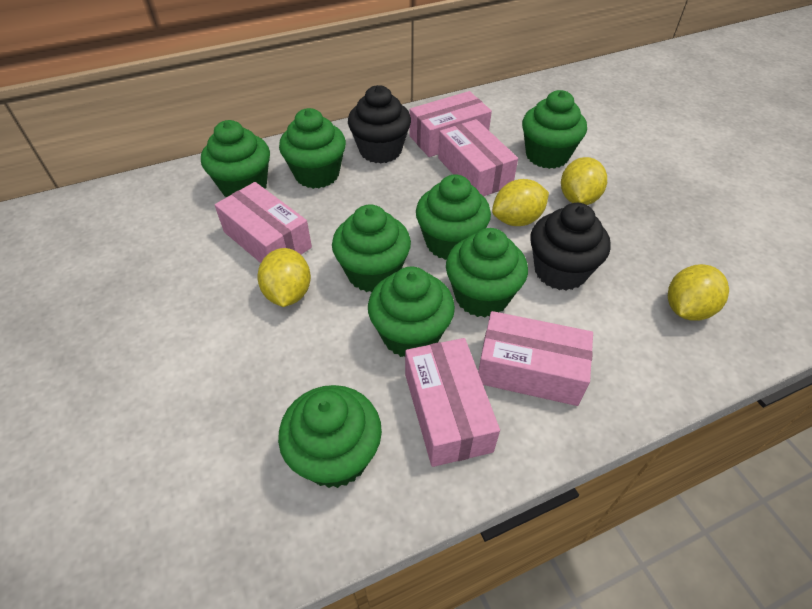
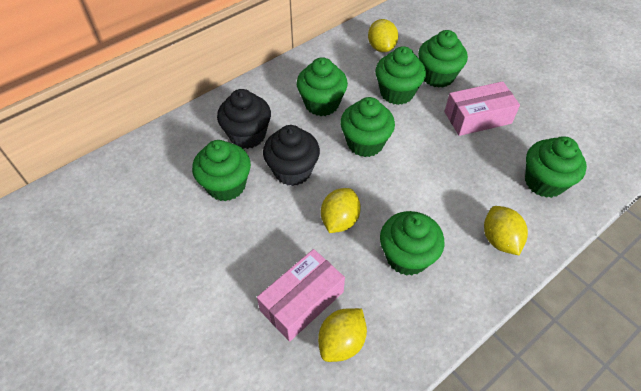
green cupcake: [201,120,270,197] [278,385,382,488] [279,108,346,189] [332,204,411,292] [368,267,455,357] [416,175,491,260] [446,228,528,318] [522,90,587,169] = 8 -> [192,140,251,201] [296,57,348,116] [340,97,395,157] [375,46,426,105] [380,211,444,276] [418,30,468,88] [525,136,587,198] = 7
pink box: [215,182,312,263] [405,338,500,467] [409,91,492,157] [438,119,518,197] [478,311,593,406] = 5 -> [257,249,345,342] [444,81,520,136] = 2

